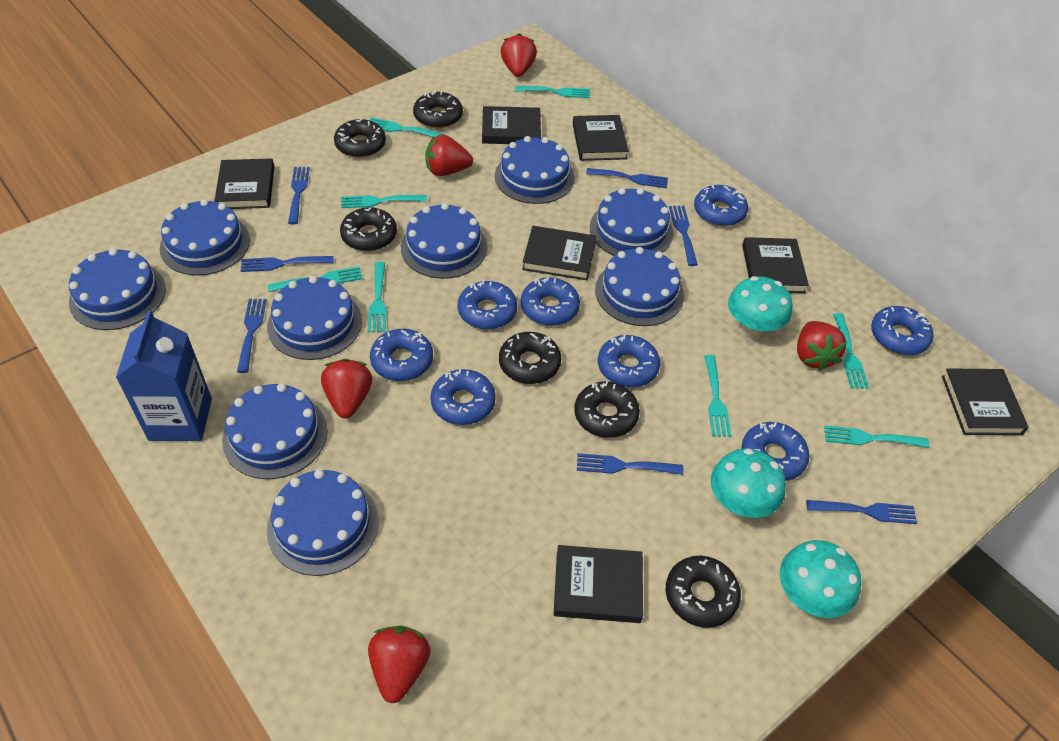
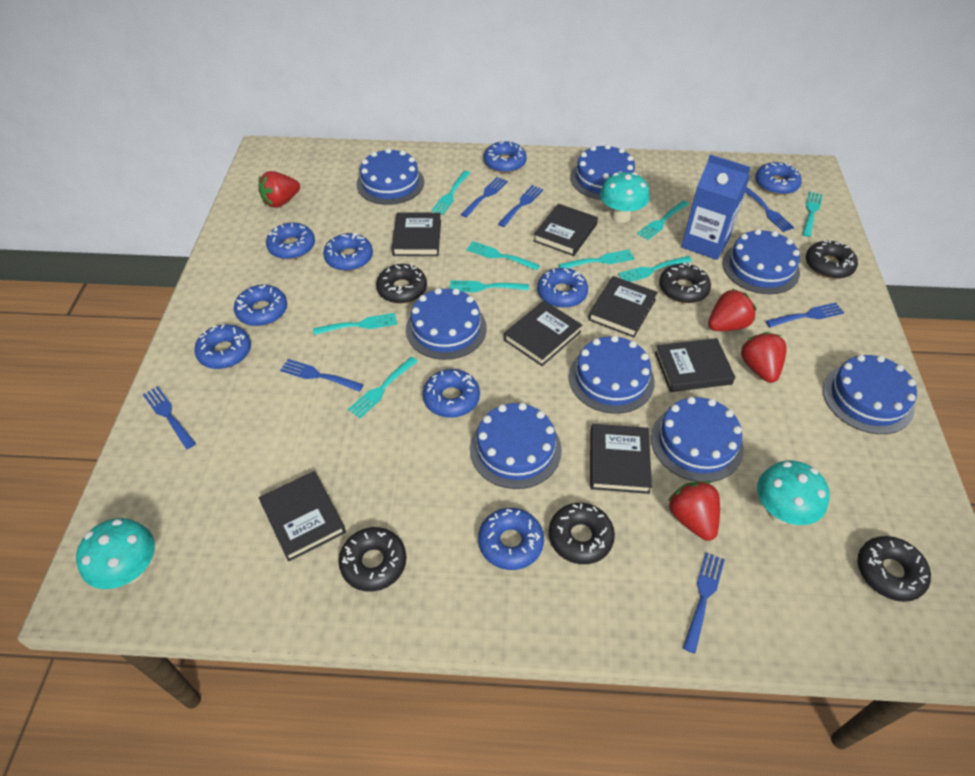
blue cake: [69,248,166,330] [160,199,250,276] [222,383,327,479] [267,276,362,360] [267,469,378,576] [401,203,487,279] [495,136,575,204] [590,188,673,256] [595,247,684,326] = 9 -> [356,148,424,205] [406,288,487,360] [470,403,562,489] [569,335,655,414] [570,144,635,200] [651,397,744,482] [722,229,800,294] [823,355,917,434] = 8
blue donut: [370,329,433,381] [430,369,496,425] [458,280,517,329] [520,277,580,326] [598,335,660,387] [694,185,748,226] [741,422,810,481] [871,306,933,355] = 8 -> [194,324,251,369] [234,285,287,326] [266,223,315,260] [323,233,373,271] [423,369,480,418] [478,508,544,570] [484,141,527,173] [537,268,588,308] [755,162,802,195] = 9
red strawberry: [321,359,372,418] [368,626,431,703] [425,134,473,176] [501,33,537,77] [797,321,847,371] = 5 -> [258,171,300,208] [668,481,720,541] [708,289,756,331] [740,332,786,383] = 4
turquoise fork: [268,267,362,292] [341,195,427,208] [368,262,387,333] [370,117,444,137] [515,86,590,98] [704,355,732,437] [824,425,929,448] [833,313,869,389] = 8 -> [313,313,397,335] [348,357,418,418] [431,171,470,215] [450,280,529,292] [466,241,540,271] [559,250,635,268] [618,256,692,282] [637,201,689,240] [802,191,823,237] = 9

